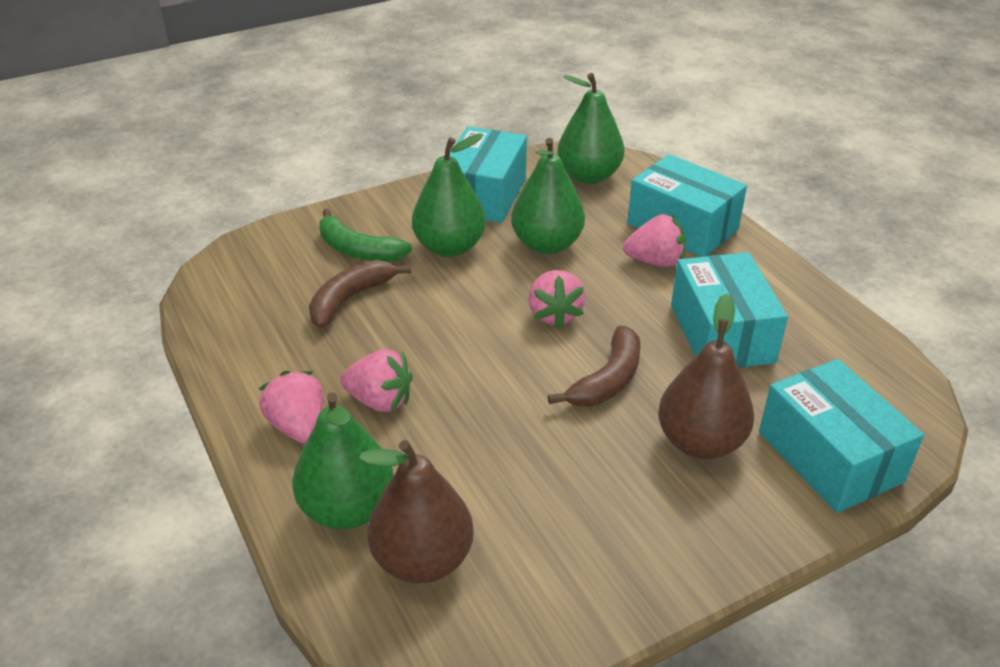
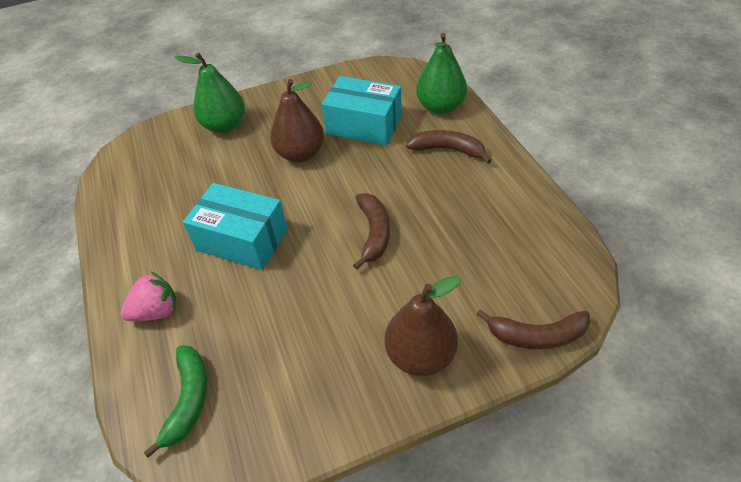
brown banana: [309,260,411,328] [548,325,641,407] = 2 -> [353,193,390,269] [406,130,492,164] [476,309,590,349] = 3
green pear: [292,393,394,530] [412,133,486,257] [511,138,585,254] [557,73,624,184] = 4 -> [174,52,245,133] [416,33,467,115] = 2
pink strawberry: [259,371,324,444] [340,349,413,412] [529,270,585,329] [623,214,686,267] = 4 -> [120,272,176,321] = 1
turquoise box: [450,127,527,223] [627,154,747,257] [671,252,788,368] [759,359,924,513] = 4 -> [183,183,288,270] [322,76,402,146] = 2

